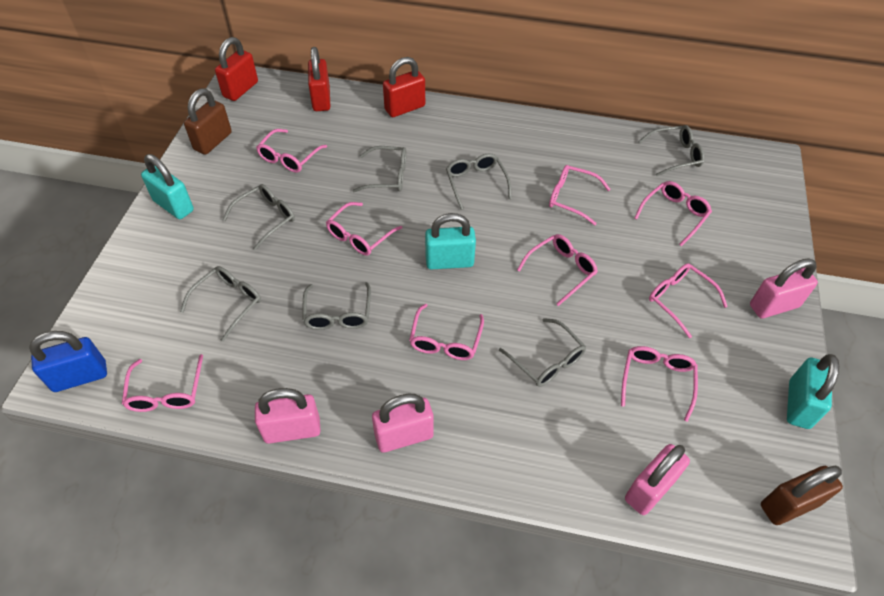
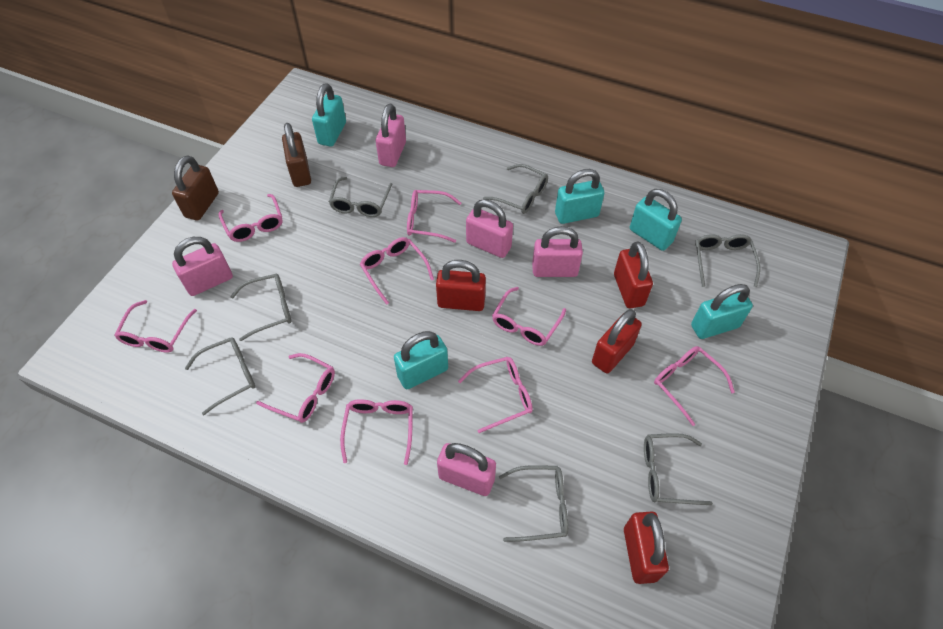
blue padlock: [29,331,107,392] = 1 -> none = 0
pink padlock: [255,388,321,444] [372,394,434,453] [625,444,690,515] [750,258,818,318] = 4 -> [172,237,233,296] [376,104,406,167] [437,443,496,496] [466,199,513,258] [532,226,583,277] = 5
red padlock: [215,37,258,101] [308,47,330,111] [383,57,425,117] = 3 -> [436,260,486,311] [592,309,642,373] [614,241,653,308] [624,512,669,584] = 4
turquoise padlock: [141,154,194,219] [425,213,476,269] [787,354,839,429] = 3 -> [312,83,346,147] [394,331,448,389] [555,169,604,224] [630,189,682,251] [691,284,753,339] = 5

